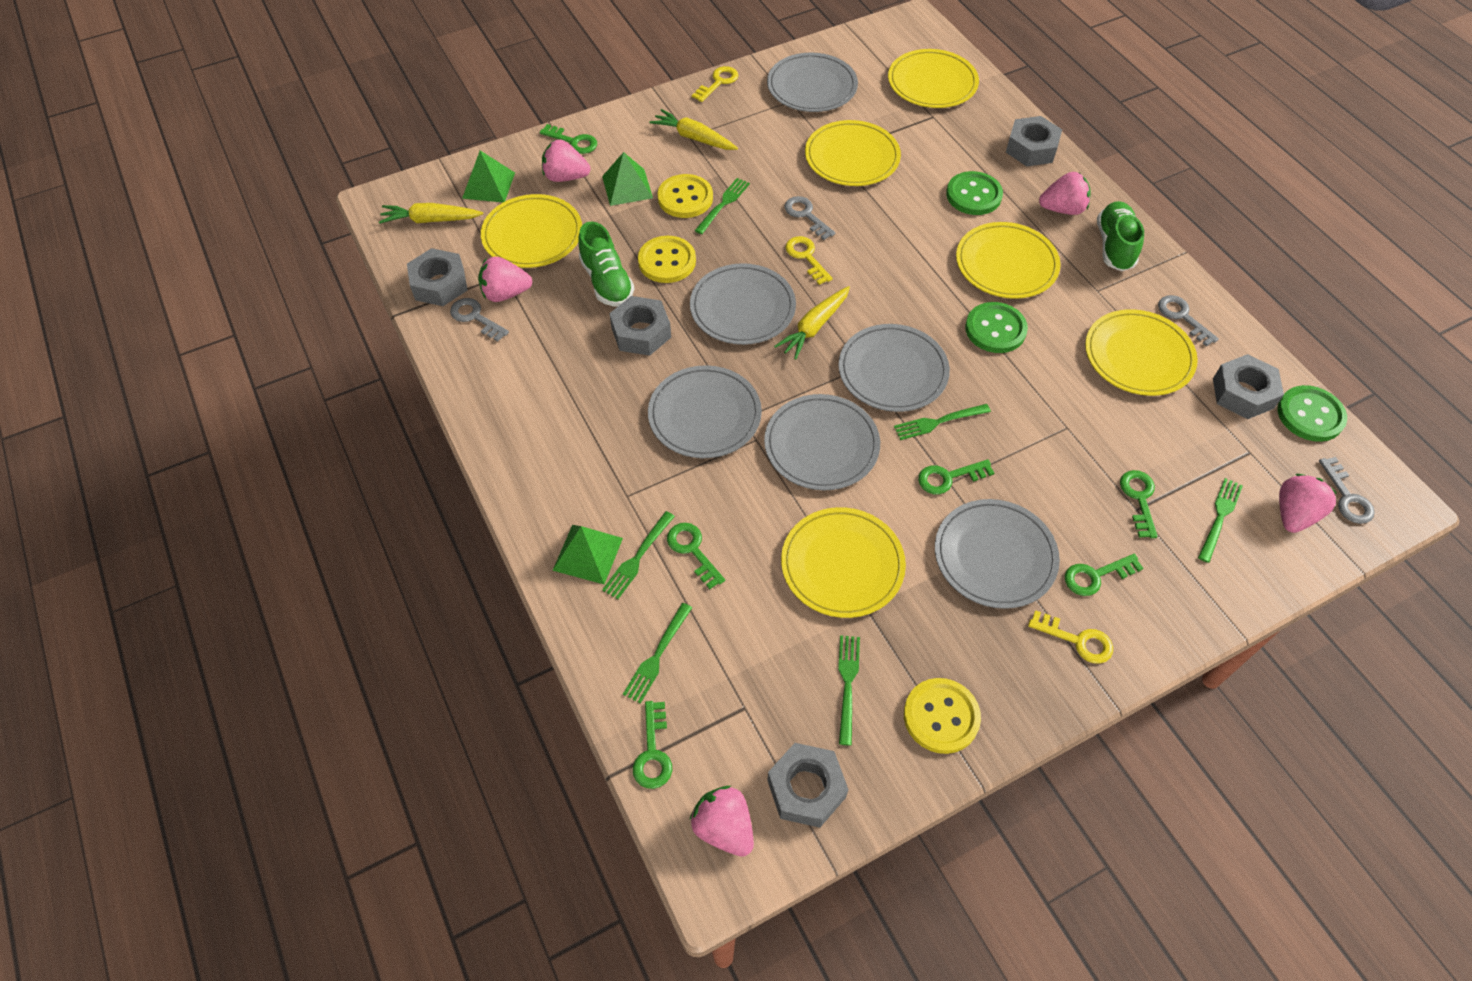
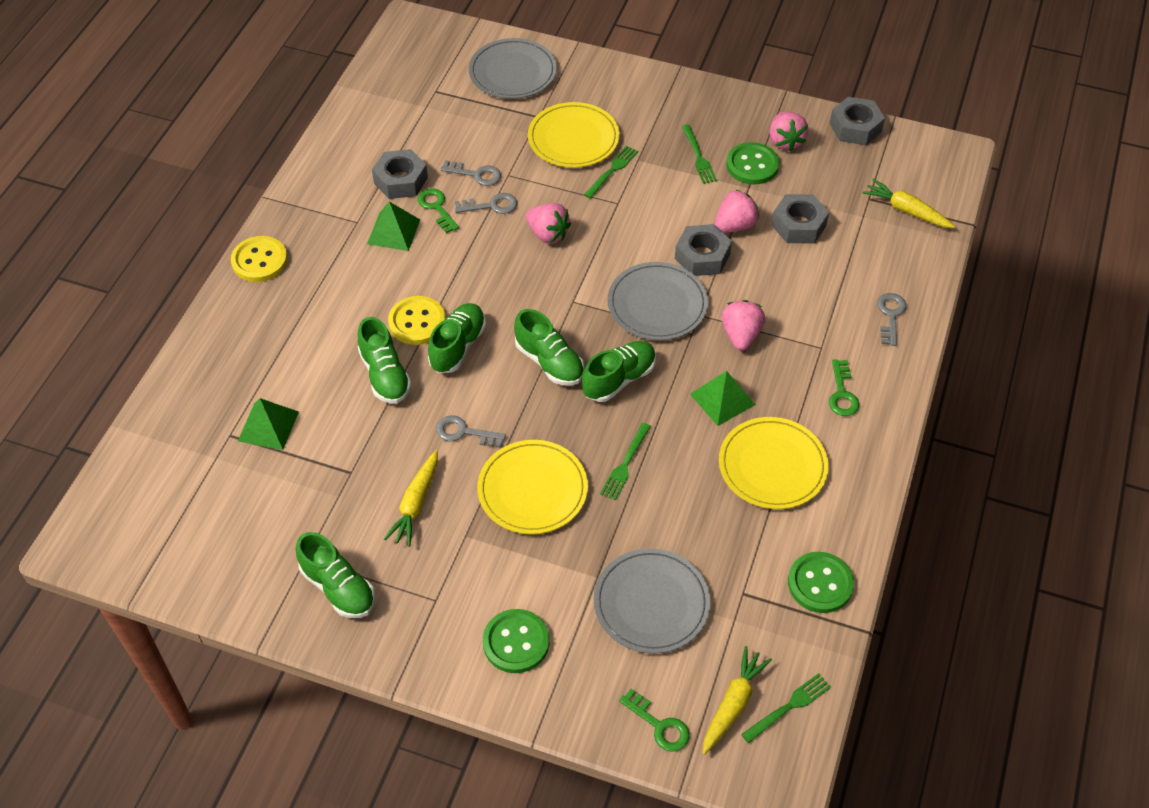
green fork: [602,511,675,599] [623,603,692,704] [695,178,750,234] [838,635,860,746] [894,404,991,440] [1198,478,1243,563] = 6 -> [584,146,638,199] [600,423,651,500] [682,125,717,184] [741,673,831,743] = 4
green key: [540,124,597,154] [633,701,672,789] [667,523,725,589] [918,459,994,494] [1065,554,1143,596] [1120,470,1158,538] = 6 -> [417,188,459,233] [619,689,690,752] [829,359,859,416] = 3
green shoe: [578,221,634,307] [1097,201,1144,271] = 2 -> [296,532,375,618] [358,317,412,404] [428,303,486,373] [514,309,584,386] [582,341,656,402] = 5
grey nut: [407,248,467,306] [609,296,671,356] [767,743,849,828] [1006,116,1062,166] [1213,354,1284,419] = 5 -> [372,149,428,199] [675,224,732,276] [771,194,829,243] [830,97,885,145] = 4
grey plate: [648,365,762,458] [690,263,796,345] [764,394,880,490] [767,52,858,112] [839,324,950,412] [935,499,1060,609] = 6 -> [469,38,557,99] [594,548,710,654] [608,262,708,340] = 3
pink strawberry: [478,256,532,302] [542,140,590,182] [690,786,754,857] [1039,172,1091,215] [1279,474,1338,533] = 5 -> [526,203,571,244] [714,190,759,233] [721,300,765,350] [769,112,808,151] = 4
yellow button: [638,236,696,283] [657,174,713,218] [904,678,981,754] = 3 -> [231,236,287,282] [388,296,446,345] = 2
yellow key: [692,66,738,102] [785,236,833,285] [1028,610,1113,664] = 3 -> none = 0
yellow plate: [481,194,582,268] [781,507,906,618] [805,120,901,186] [888,49,979,108] [956,222,1061,299] [1085,309,1198,396] = 6 -> [477,440,588,534] [528,102,620,168] [719,417,829,509] = 3

